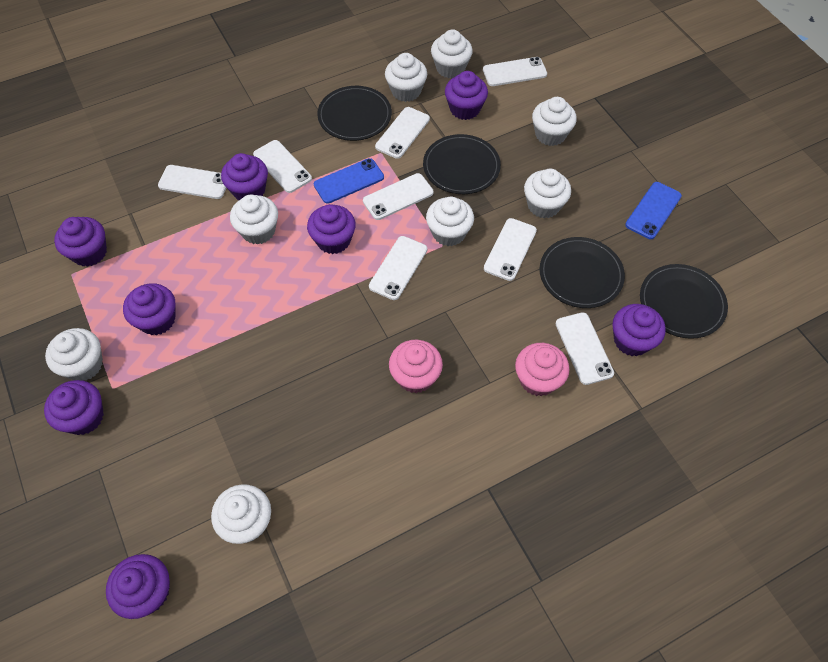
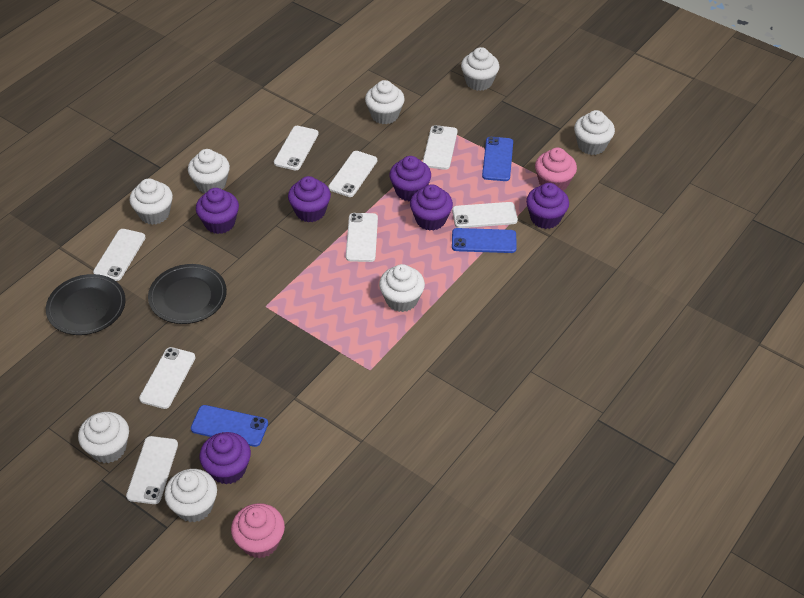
black plate: [317,86,392,141] [423,134,501,194] [539,237,625,308] [640,264,728,339] = 4 -> [46,274,126,335] [148,264,227,324] = 2
blue phone: [314,158,384,204] [625,182,682,239] = 2 -> [191,405,268,447] [452,228,517,253] [482,137,513,181] = 3
purple cupcake: [44,380,104,435] [54,217,107,267] [106,554,170,619] [123,283,176,335] [221,153,268,200] [307,204,356,254] [445,71,488,120] [613,304,666,356] = 8 -> [196,188,239,234] [199,432,251,484] [288,176,331,222] [389,156,431,201] [410,184,453,231] [526,183,569,229] = 6

